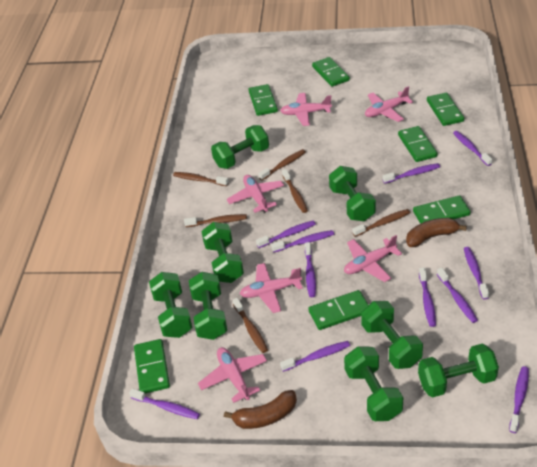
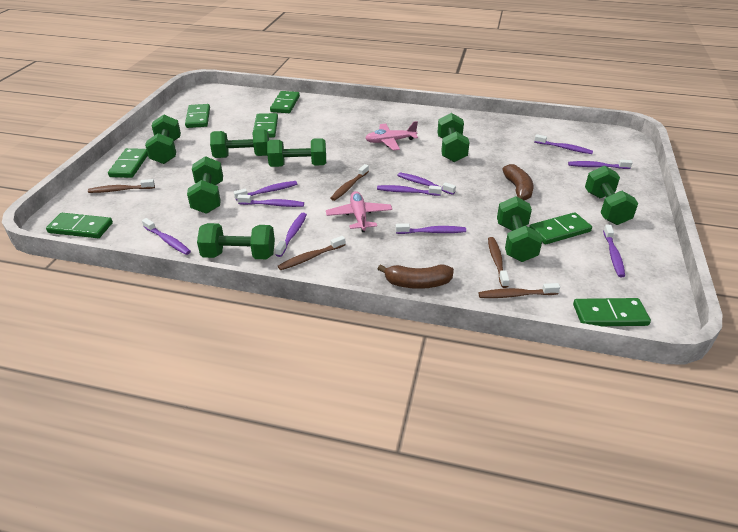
brown toothbrush: [173,172,229,186] [184,214,247,227] [233,298,268,353] [258,149,306,181] [282,169,308,213] [353,209,410,237] = 6 -> [88,179,155,193] [278,236,345,270] [330,164,369,201] [479,283,560,298] [488,237,509,288] = 5
pink plane: [198,347,267,403] [227,175,284,213] [240,263,303,313] [280,93,332,126] [344,235,402,282] [365,86,413,122] = 6 -> [326,191,392,232] [365,121,418,150] = 2
purple toothbrush: [129,389,200,419] [256,220,316,248] [271,230,334,252] [280,341,350,372] [305,242,316,297] [383,163,440,184] [419,268,436,327] [437,268,478,323] [453,131,492,166] [464,247,489,300] [509,366,529,433] = 11 -> [142,218,191,255] [234,181,297,201] [237,195,304,207] [275,213,307,257] [377,185,442,196] [396,223,466,234] [397,172,456,195] [534,134,593,154] [568,160,633,169] [603,224,625,277] = 10

